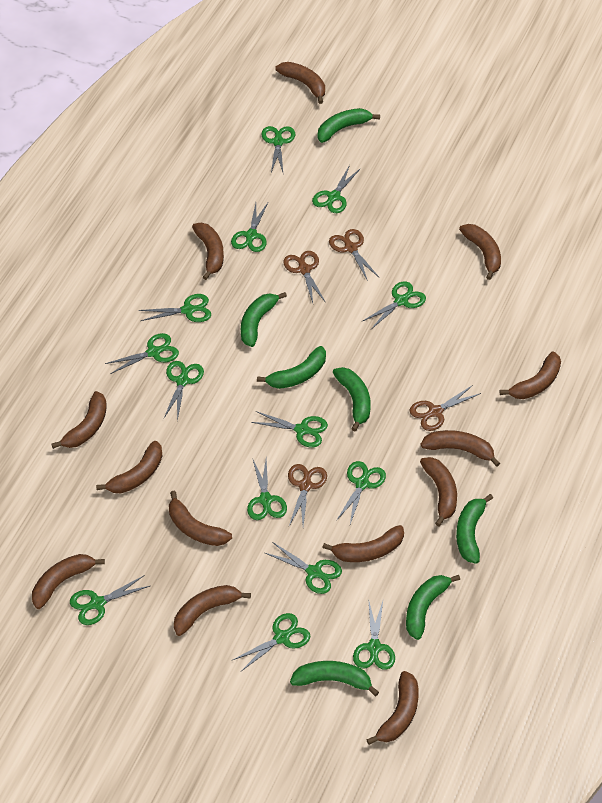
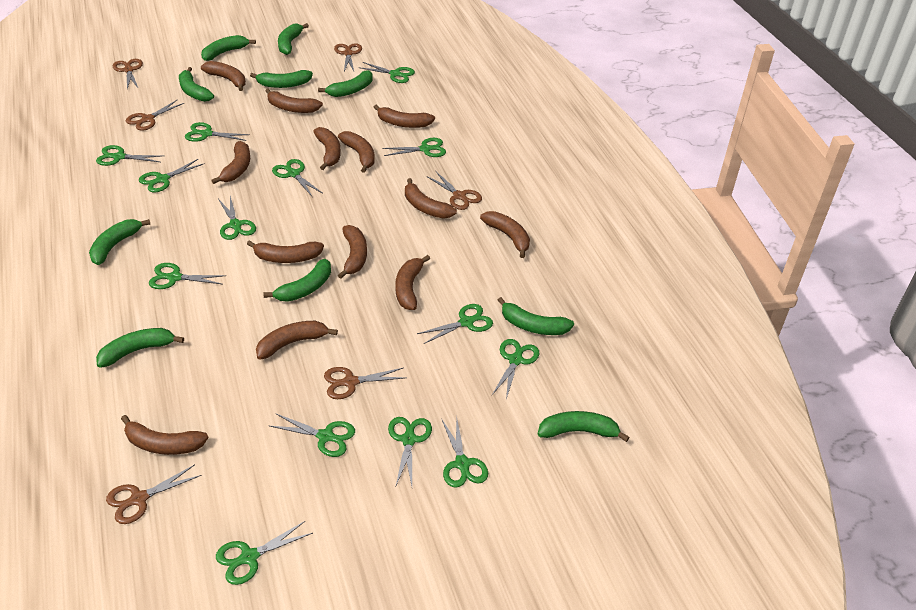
brown scissors: [283,251,326,303] [288,464,327,526] [329,229,379,281] [409,385,481,431] = 4 -> [106,465,202,524] [113,59,143,90] [126,100,184,131] [324,367,405,399] [334,43,362,71] [426,172,482,210] = 6
green banana: [241,292,287,347] [257,346,326,389] [290,661,379,696] [317,108,380,143] [333,367,371,431] [406,575,460,640] [456,494,493,564] = 7 -> [89,219,150,265] [96,328,184,368] [179,67,214,102] [201,35,256,61] [250,70,313,88] [264,259,331,302] [278,23,309,55] [318,70,373,97] [498,297,574,335] [538,411,630,442] = 10

